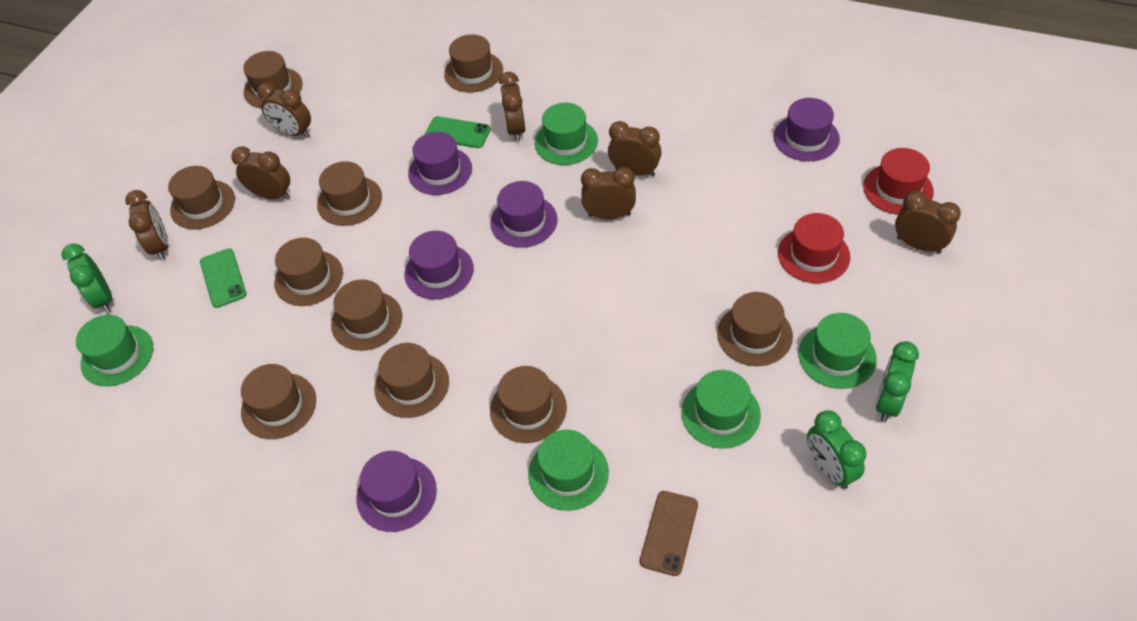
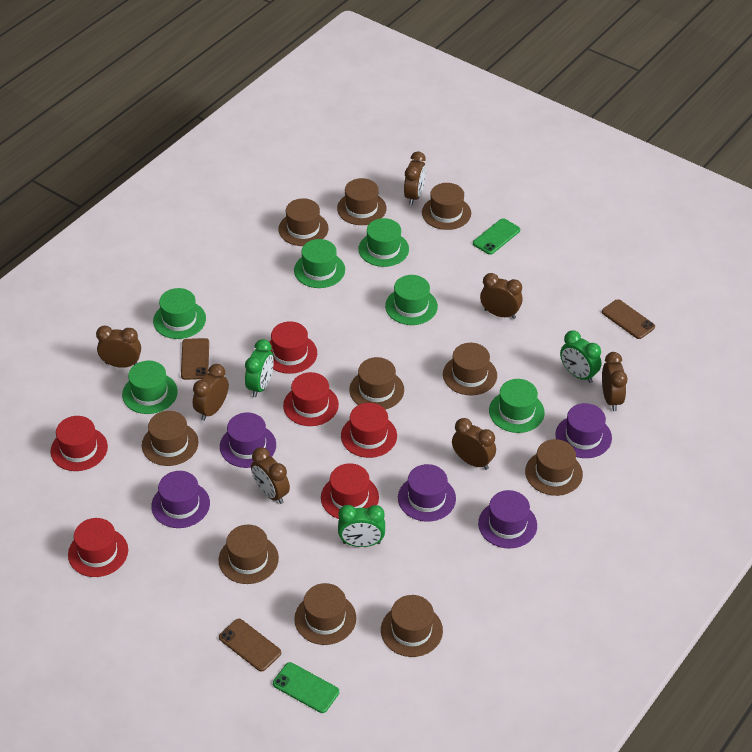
brown phone: [640,491,698,576] = 1 -> [181,338,209,380] [219,619,281,672] [602,299,655,339] = 3
green hat: [76,315,153,386] [528,430,609,511] [535,103,598,165] [681,370,761,449] [799,313,877,389] = 5 -> [122,361,178,414] [153,288,206,339] [294,239,345,288] [358,218,409,267] [385,275,438,325] [489,379,545,433] = 6
red hat: [778,213,850,283] [863,148,934,215] = 2 -> [50,416,108,471] [68,518,128,577] [269,321,317,374] [283,372,339,426] [321,463,379,519] [341,403,397,458] = 6

